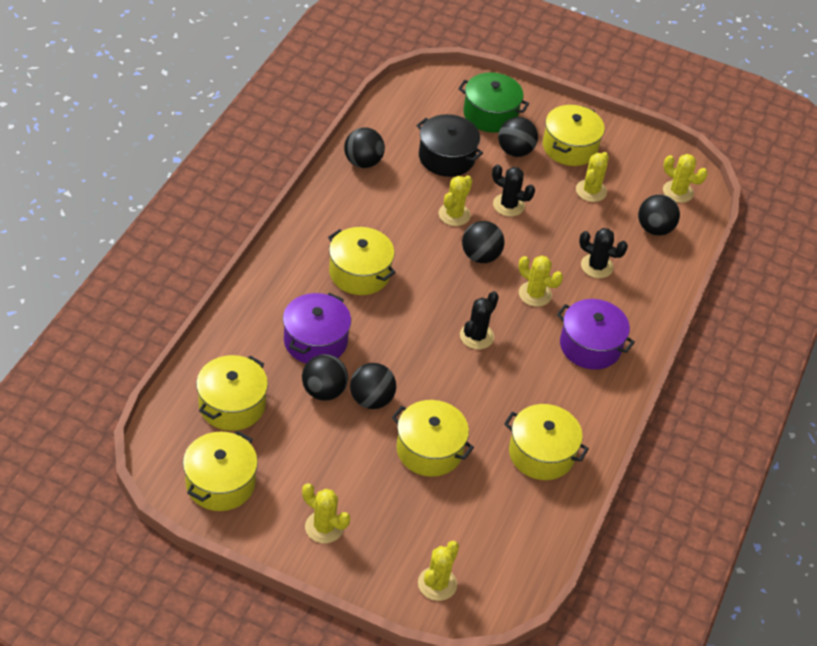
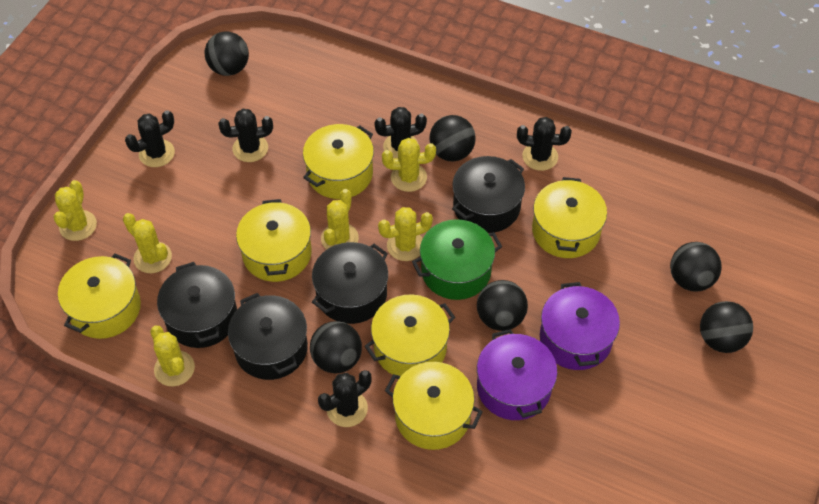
black cactus: [460,291,499,349] [492,165,535,217] [579,228,628,278] = 3 -> [125,110,175,167] [218,109,273,162] [318,370,371,427] [374,107,427,159] [517,117,572,171] = 5
black pot: [416,114,483,177] = 1 -> [157,262,237,348] [228,293,308,380] [312,242,388,324] [452,156,525,233] = 4

